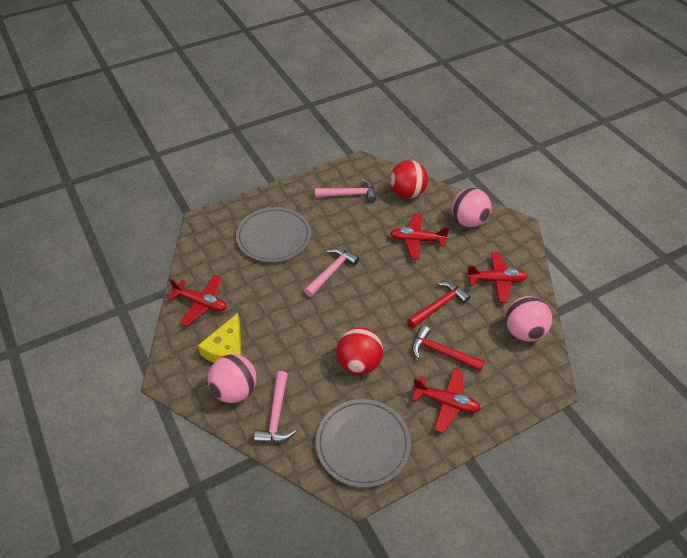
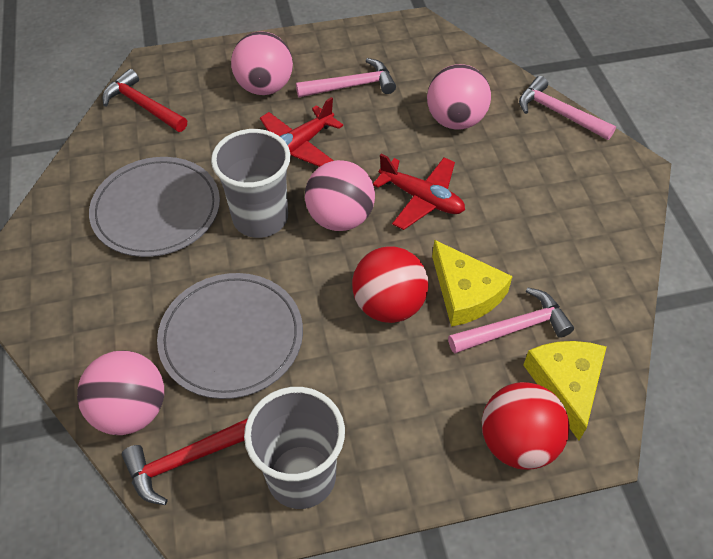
grey cup: none = 0 -> [211,129,291,238] [244,387,345,509] = 2
pink ball: [208,354,257,403] [452,188,492,227] [506,296,552,341] = 3 -> [77,351,164,435] [231,31,293,95] [305,160,375,231] [427,64,491,130] = 4
red plane: [168,275,227,326] [390,214,449,260] [412,368,481,433] [466,252,528,303] = 4 -> [260,97,343,167] [373,154,465,230] = 2
yellow cheese: [198,313,242,363] = 1 -> [432,240,513,327] [523,341,606,440] = 2

